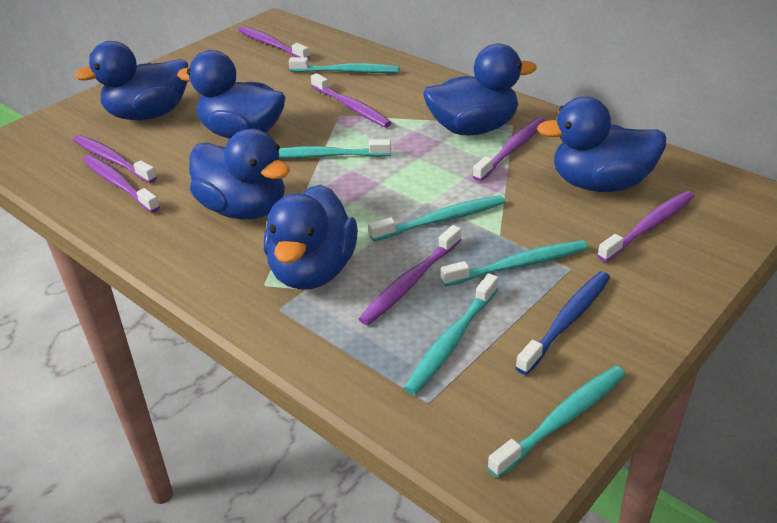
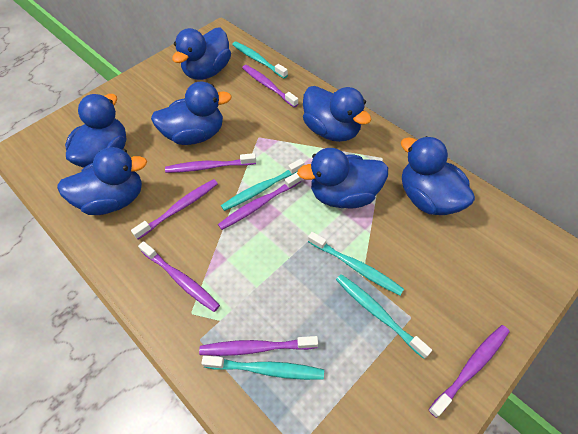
blue duck: [74,41,188,120] [177,50,286,139] [189,129,290,219] [264,184,358,290] [423,43,537,135] [537,97,666,192] = 6 -> [57,147,147,215] [65,94,127,168] [151,81,232,145] [172,27,231,80] [297,148,388,209] [303,86,372,142] [401,136,475,215] = 7
blue toothbrush: [515,271,610,375] = 1 -> none = 0
turquoise toothbrush: [279,139,391,158] [289,57,400,73] [369,195,505,241] [404,274,498,395] [441,240,588,286] [487,366,626,478] = 6 -> [201,355,324,380] [221,159,305,211] [232,41,288,79] [308,232,404,296] [336,274,432,359] = 5

